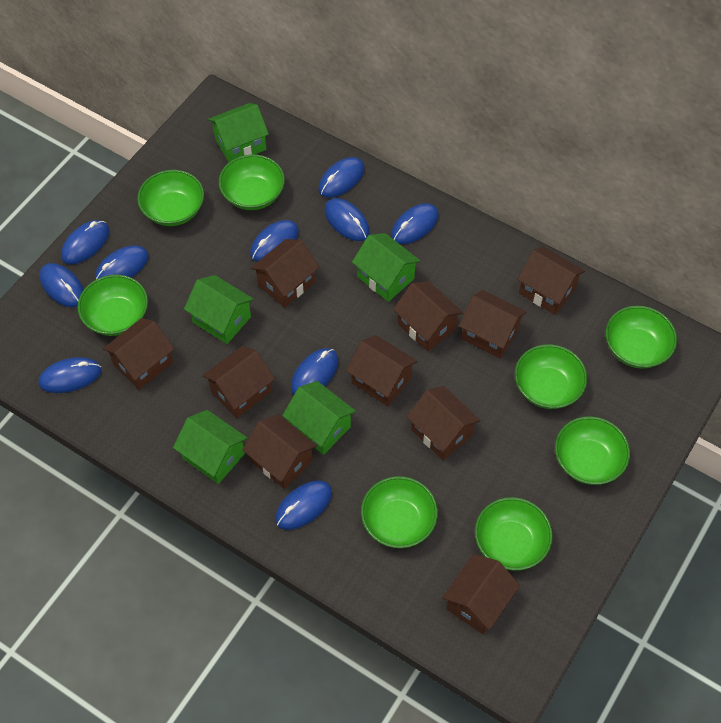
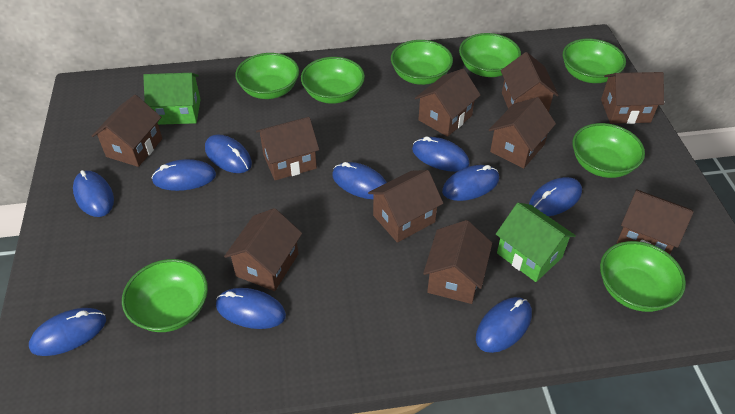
green house: [173,410,248,484] [184,275,254,344] [208,103,269,162] [282,381,356,455] [352,233,421,302] = 5 -> [143,73,201,125] [496,203,576,282] = 2

